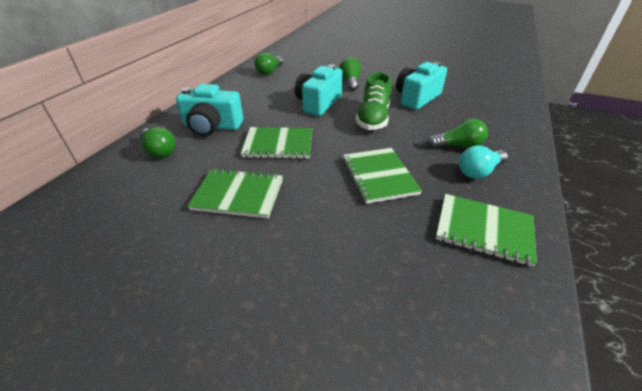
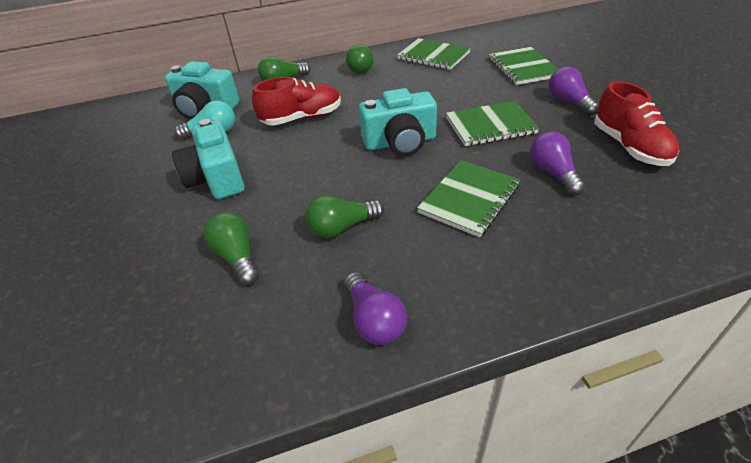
green shoe: [355,72,391,130] = 1 -> none = 0
purple light bulb: none = 0 -> [344,272,407,345] [530,131,585,195] [549,67,599,116] = 3
red shoe: none = 0 -> [252,77,341,126] [594,81,679,166] = 2

